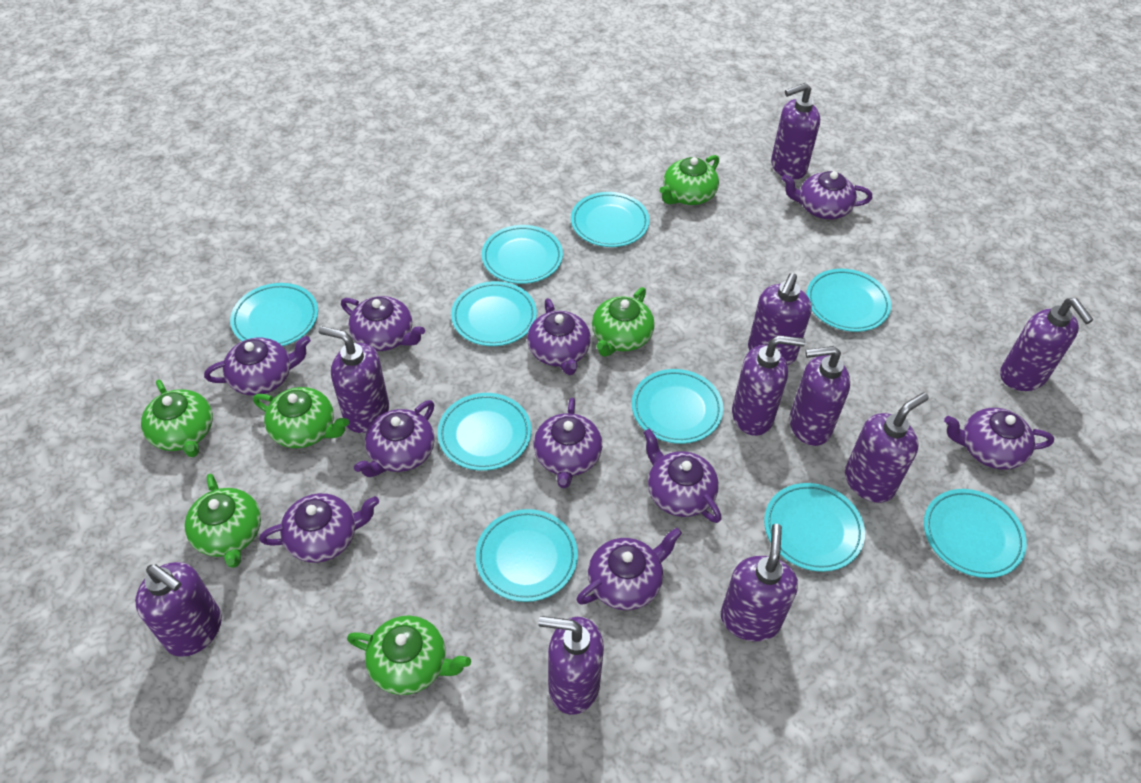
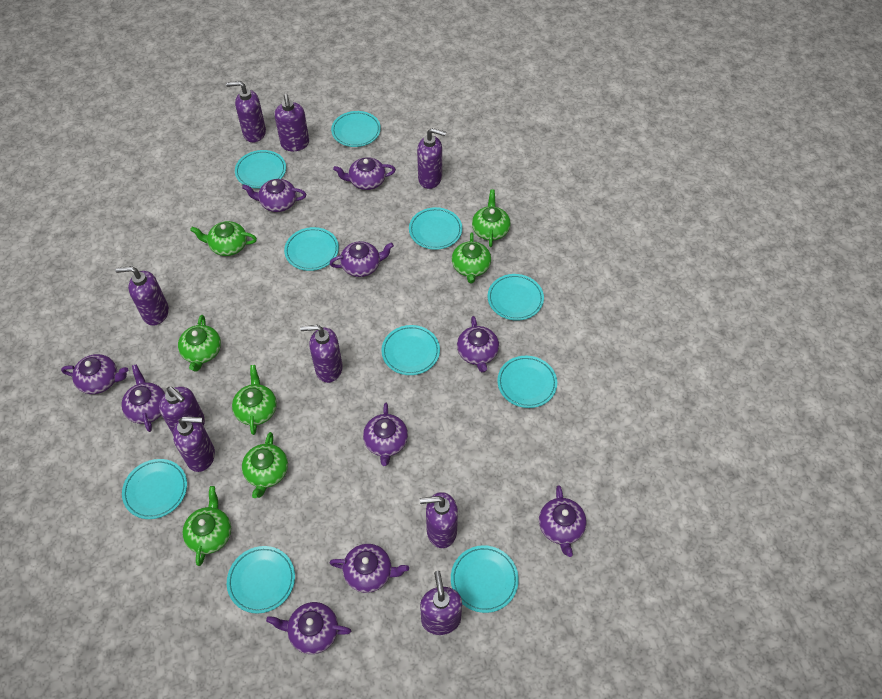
green teapot: [141,379,213,457] [185,474,261,568] [253,387,349,448] [347,615,471,695] [592,287,655,357] [659,155,719,205] = 6 -> [178,315,221,371] [182,486,231,566] [190,221,257,256] [232,365,277,435] [242,432,288,498] [452,232,491,283] [472,189,511,247] = 7
purple soap dispenser: [135,562,222,657] [319,326,389,433] [539,616,604,715] [721,524,798,641] [732,335,805,436] [748,273,812,365] [771,83,820,180] [790,346,850,446] [845,392,929,503] [1000,298,1093,391] = 10 -> [115,266,169,326] [159,387,205,434] [173,416,215,472] [226,81,266,143] [275,94,309,151] [300,325,343,383] [417,128,446,189] [420,492,458,548] [420,571,462,635] = 9

